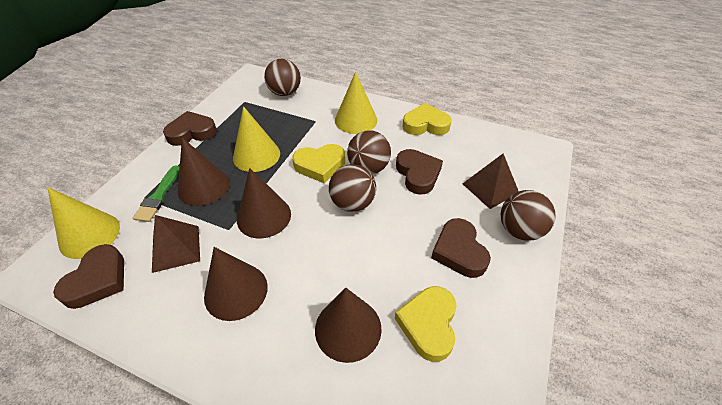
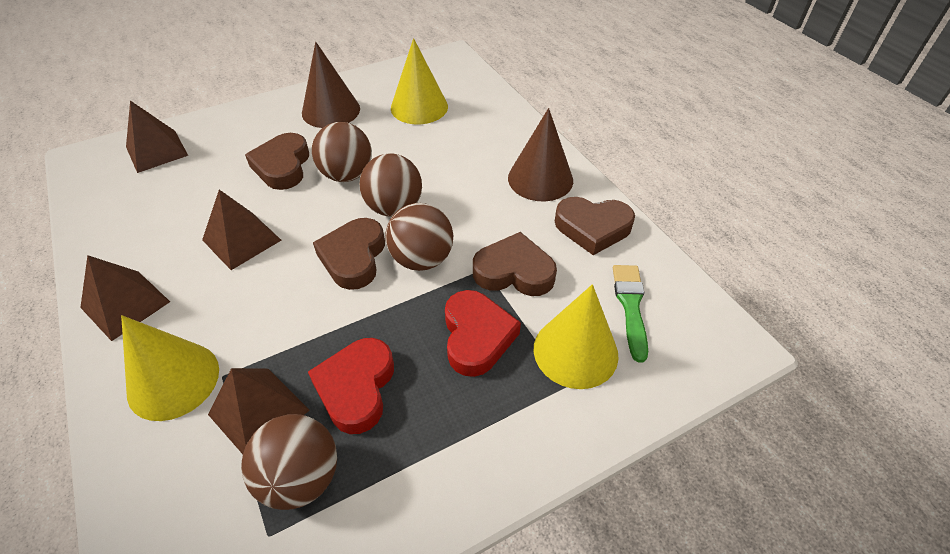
brown cone: [178,138,230,206] [204,247,268,321] [237,168,291,238] [315,288,382,363] = 4 -> [302,42,360,128] [508,108,573,202] = 2
brown pyramid: [152,215,200,273] [463,154,519,209] = 2 -> [80,255,170,341] [126,100,188,173] [202,190,281,270] [208,368,309,454] = 4
red heart: none = 0 -> [308,338,394,434] [445,290,521,377] = 2
yellow heart: [292,144,345,183] [395,286,457,362] [403,103,452,135] = 3 -> none = 0

